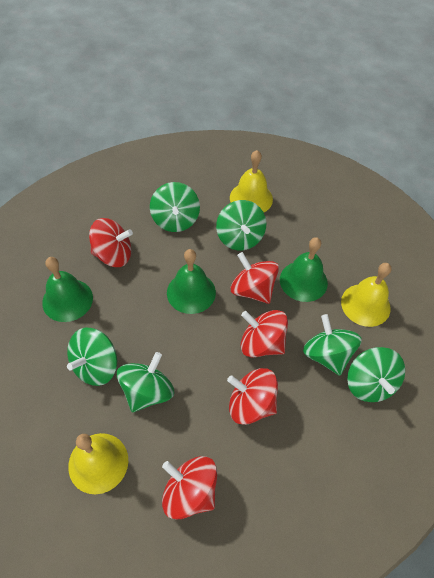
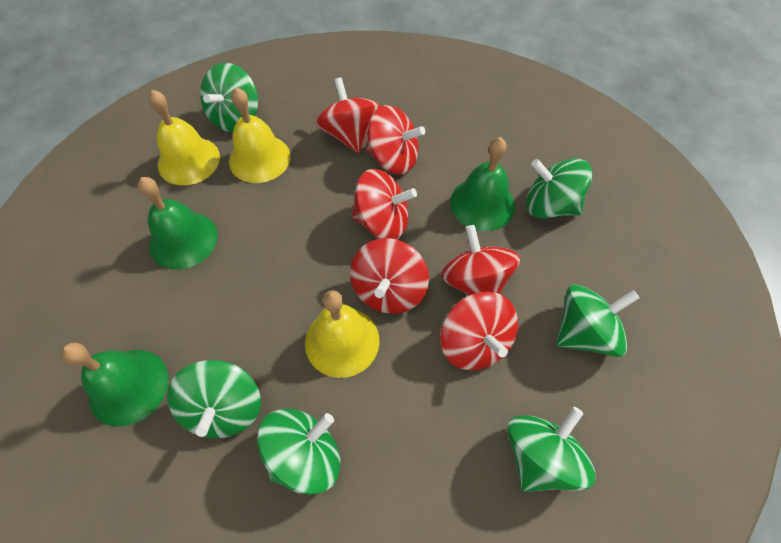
red spinning top: [89,218,133,267] [162,456,217,520] [227,368,278,425] [231,252,279,304] [241,310,288,358] = 5 -> [315,78,380,153] [350,238,429,314] [352,169,417,239] [366,105,425,175] [440,292,518,370] [441,225,520,295] = 6

